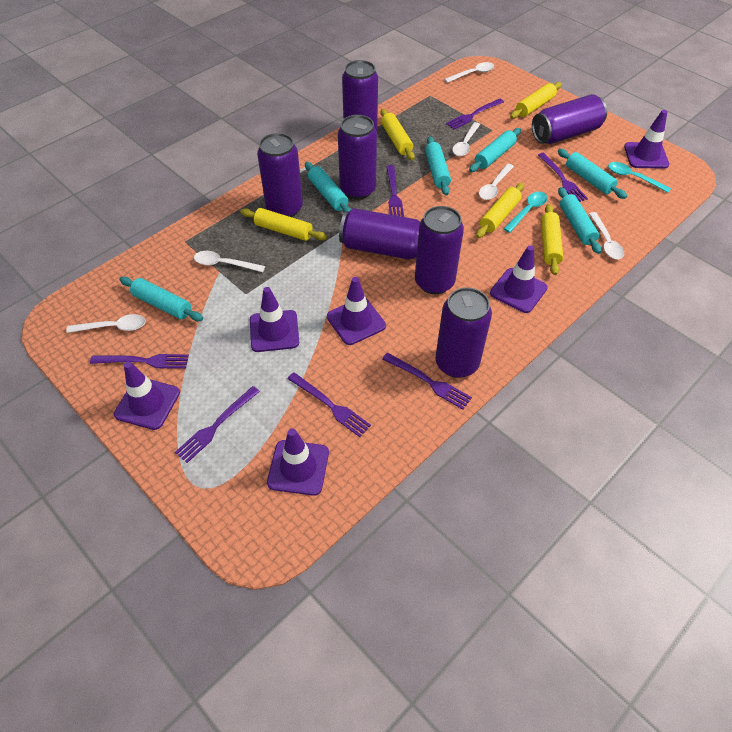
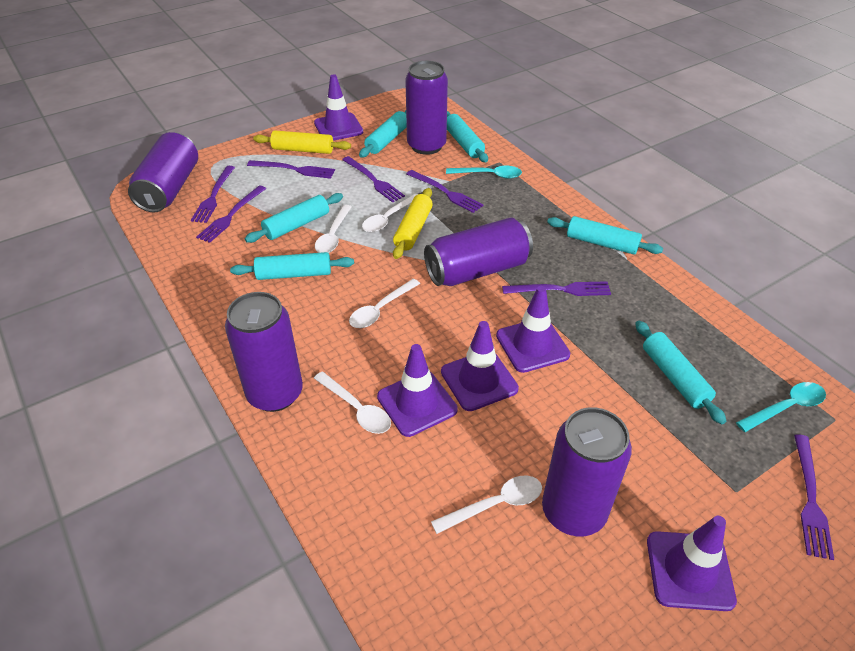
purple can: [257,133,303,217] [338,115,377,199] [339,208,420,260] [342,60,378,131] [415,206,464,294] [435,287,492,378] [532,94,607,144] = 7 -> [128,132,198,213] [225,292,303,412] [405,61,448,155] [424,217,533,286] [542,407,632,536] = 5
purple traffic cone: [114,362,180,430] [250,287,299,352] [267,428,329,496] [327,277,386,345] [490,245,548,313] [624,110,669,169] = 6 -> [314,74,363,141] [377,344,458,437] [441,321,519,411] [496,286,570,373] [647,516,737,611] = 5
white spoon: [66,314,146,333] [194,251,265,272] [444,62,495,83] [452,122,480,156] [479,164,514,200] [589,212,624,259] = 6 -> [314,372,391,434] [315,205,352,253] [349,279,420,328] [362,194,418,232] [431,475,542,534] = 5
yellow rolling pin: [240,208,327,241] [381,109,415,161] [476,183,524,238] [510,82,562,119] [541,204,563,275] = 5 -> [253,130,351,154] [393,188,433,259] = 2

